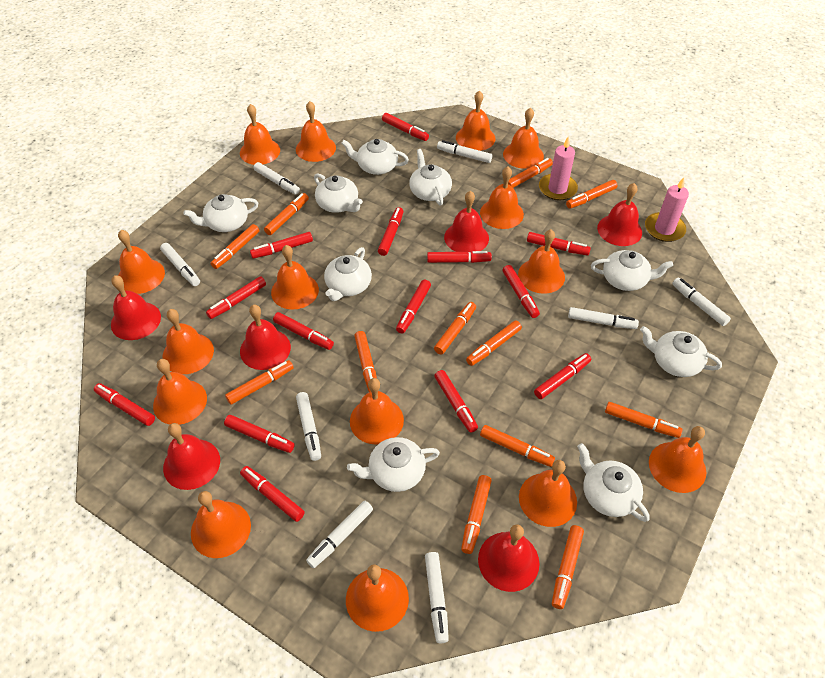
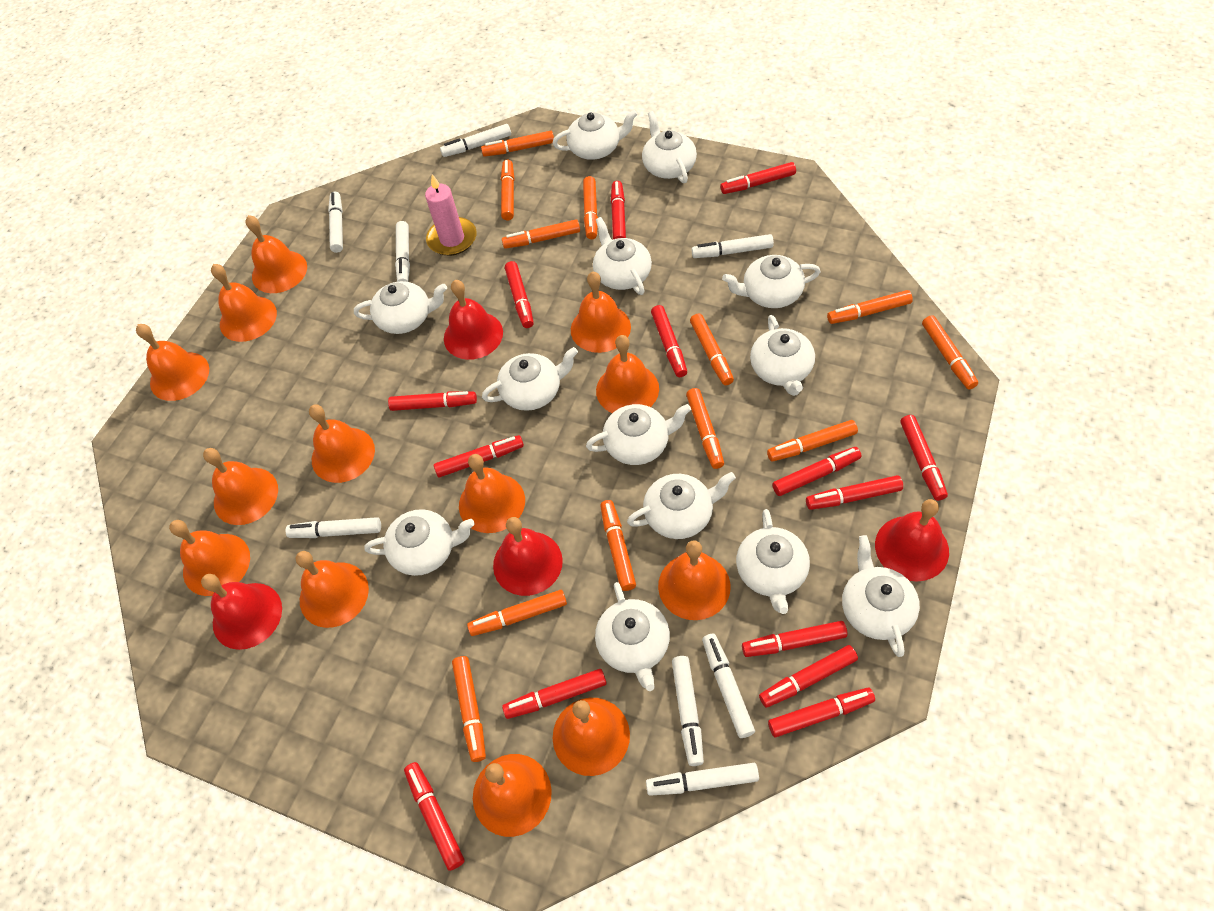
orange bell: [118,230,165,294] [153,359,207,425] [162,309,214,374] [191,491,251,558] [240,104,280,165] [271,245,319,310] [296,101,336,162] [346,564,409,632] [350,378,404,445] [456,90,495,151] [480,166,524,229] [503,108,544,169] [518,229,565,294] [519,460,577,527] [649,426,706,493] = 15 -> [136,324,209,401] [169,520,250,596] [203,448,278,525] [211,264,277,342] [245,215,307,293] [296,551,369,628] [309,404,375,483] [459,454,525,533] [473,754,552,837] [553,698,630,776] [571,272,631,353] [596,335,659,413] [658,540,731,620] = 13
pink candle: [539,136,578,200] [645,177,689,242] = 2 -> [425,174,477,256] = 1
red bell: [111,275,161,340] [163,423,220,490] [240,305,291,370] [444,191,489,252] [478,524,539,592] [597,183,642,246] = 6 -> [201,574,282,650] [444,280,503,360] [493,517,563,596] [875,499,949,581] = 4
white teapot: [183,194,258,232] [314,173,363,213] [324,247,372,301] [341,139,409,175] [347,437,440,492] [409,149,452,206] [577,443,650,522] [591,250,673,291] [640,326,722,377] = 9 -> [354,281,447,334] [364,509,475,576] [482,347,578,411] [553,110,638,160] [586,404,691,465] [593,217,652,295] [595,582,670,691] [627,472,736,539] [642,111,697,183] [722,255,821,308] [736,509,810,614] [750,315,815,396] [842,535,920,657] = 13

